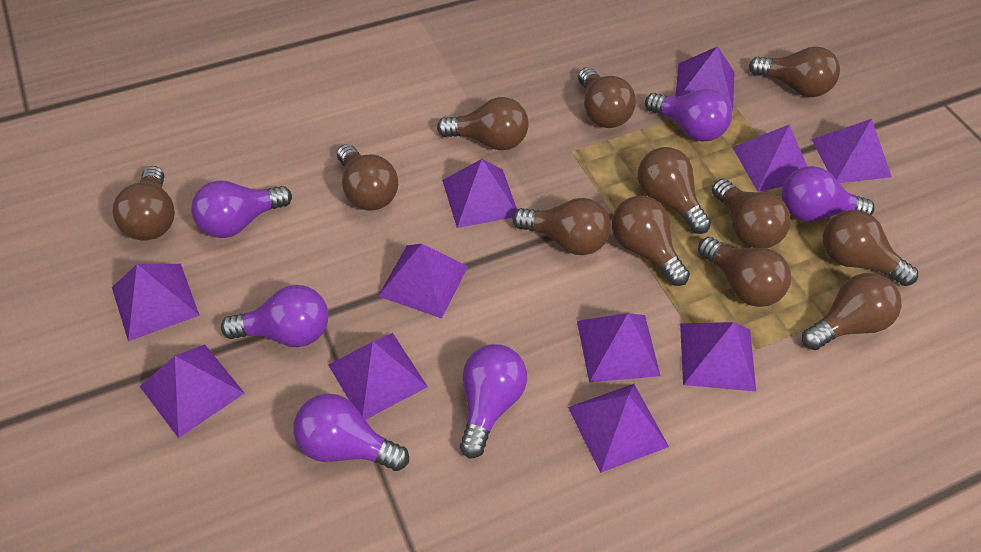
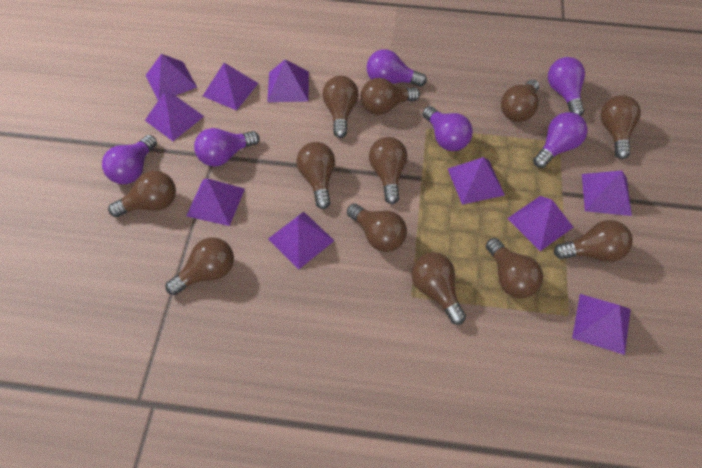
purple pyramid: [112,264,200,341] [140,344,244,438] [329,333,428,420] [378,244,468,319] [442,159,517,228] [568,384,669,473] [577,313,661,382] [675,46,735,111] [680,322,756,391] [732,125,808,192] [812,119,892,183] = 11 -> [145,54,197,100] [145,92,204,141] [186,178,245,226] [203,63,259,111] [267,60,309,102] [268,212,334,270] [448,157,505,205] [507,196,573,251] [572,294,631,355] [582,170,632,216] = 10

